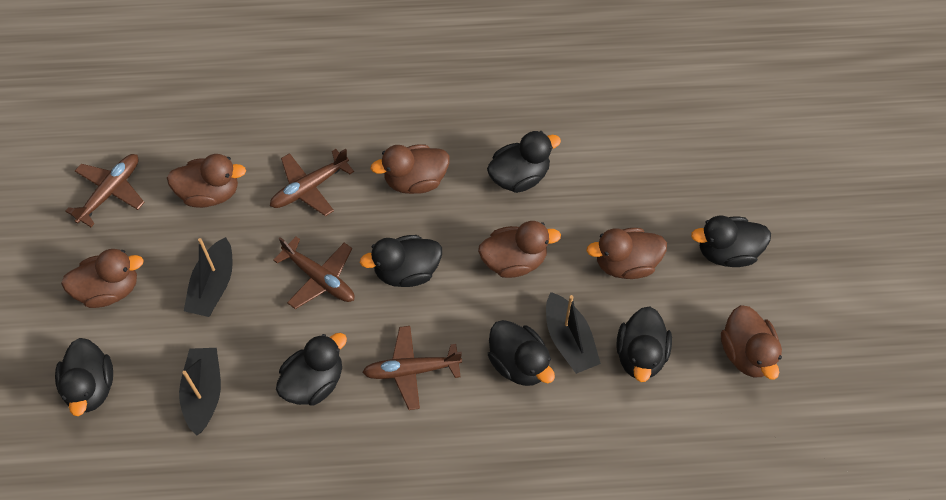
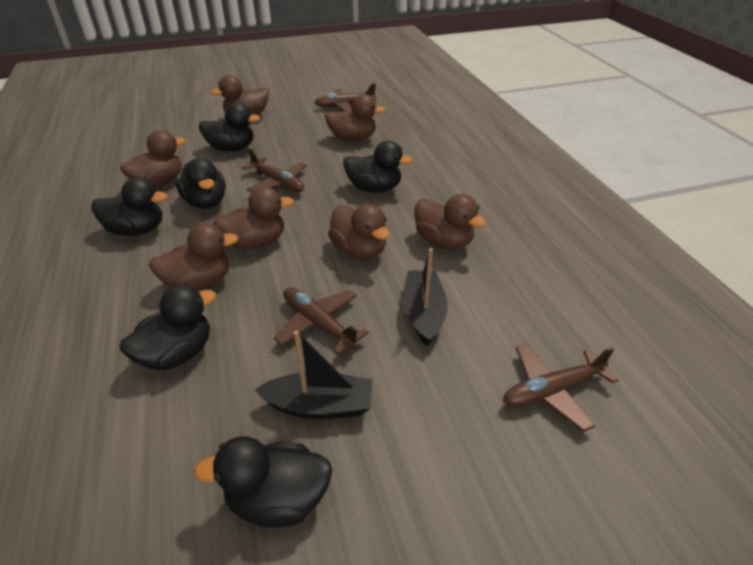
black boat: [179,348,221,436] [184,237,233,317] [546,292,601,374] = 3 -> [255,330,372,419] [403,248,448,346] = 2
black duck: [55,338,113,416] [276,333,347,405] [360,235,442,287] [487,131,561,193] [488,320,555,386] [616,306,672,382] [691,216,771,267] = 7 -> [91,178,168,236] [120,285,216,370] [176,158,226,209] [194,436,332,527] [199,103,261,151] [343,141,413,193] = 6
brown duck: [61,249,144,308] [167,154,246,208] [371,145,450,194] [478,221,561,278] [587,228,667,279] [721,305,782,380] = 6 -> [120,130,186,188] [149,223,239,291] [211,75,269,115] [213,186,294,249] [325,94,386,142] [328,204,390,260] [415,194,486,249] = 7

